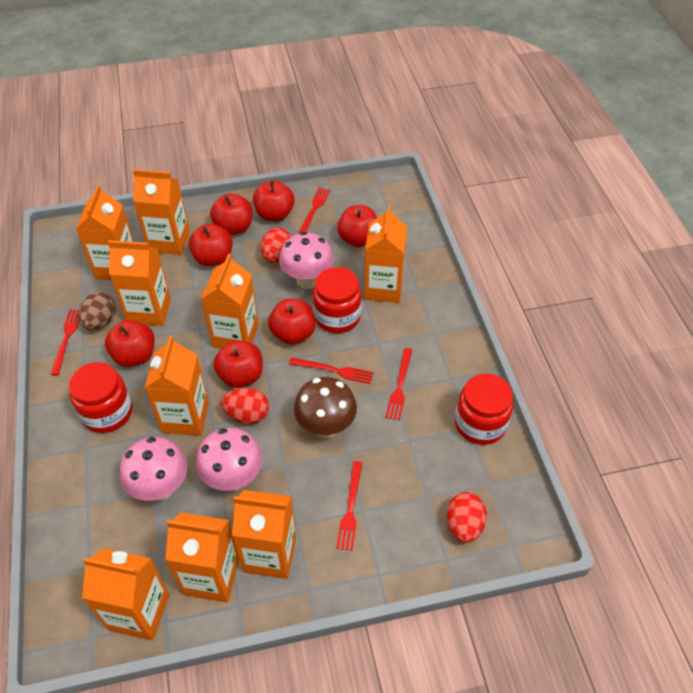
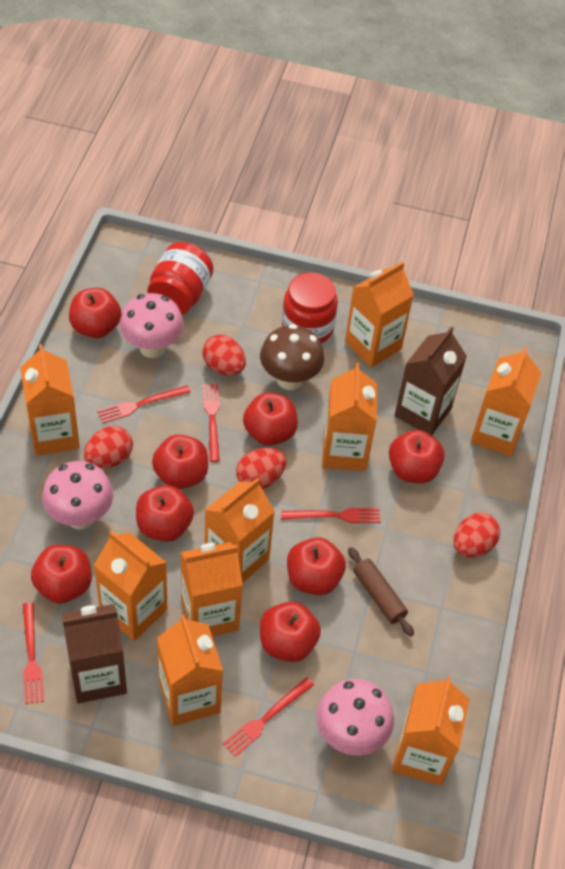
brown carton: none = 0 -> [62,604,127,703] [394,326,467,435] = 2
brown egg: [79,292,116,330] = 1 -> none = 0
brown rolling pin: none = 0 -> [348,547,414,636] = 1
red apple: [105,320,155,367] [188,224,233,266] [210,194,253,235] [213,340,263,388] [253,180,295,221] [268,299,316,344] [337,205,377,247] = 7 -> [31,545,92,604] [69,288,122,338] [136,485,194,542] [152,434,208,489] [243,393,298,446] [260,601,321,662] [287,537,346,595] [389,430,445,483] = 8
red egg: [221,388,269,424] [261,228,291,263] [447,492,487,543] = 3 -> [84,426,133,468] [202,335,246,376] [236,448,286,489] [454,513,500,557] = 4
red jar: [69,362,132,433] [313,267,362,333] [455,373,513,445] = 3 -> [147,242,213,315] [282,272,338,343] = 2

